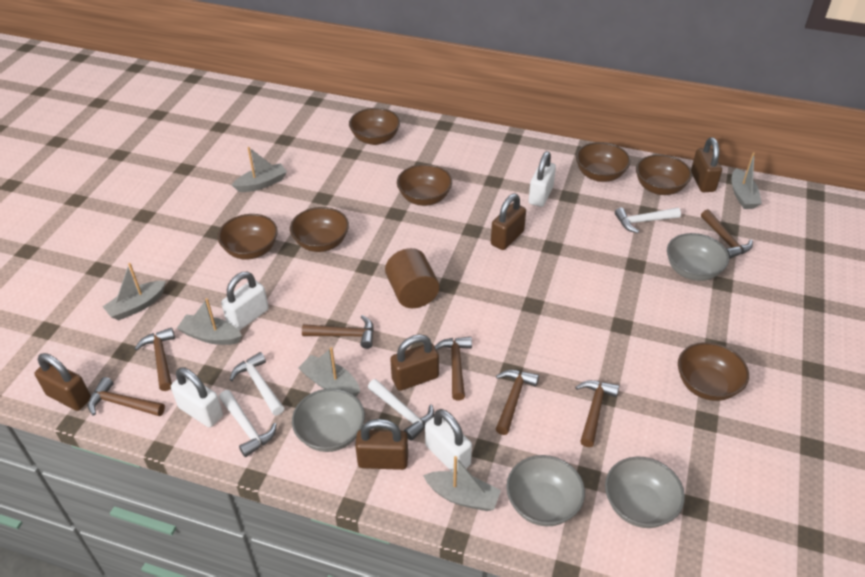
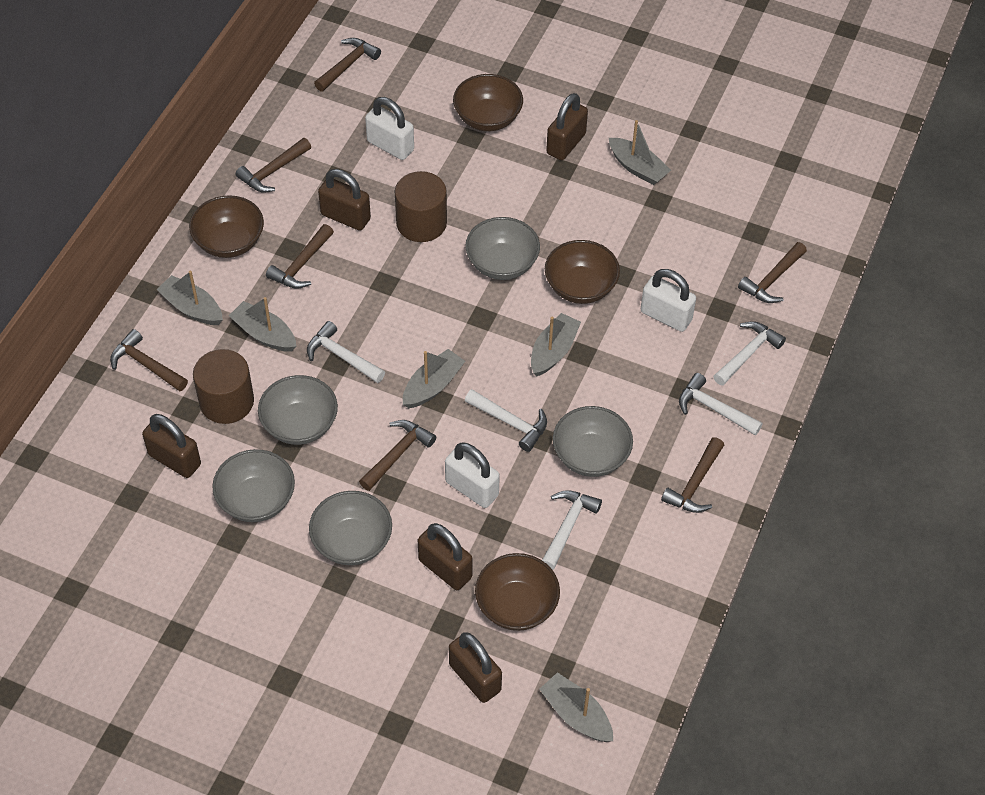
brown bowl: [218,214,278,260] [290,207,349,252] [349,108,400,145] [397,164,452,206] [576,142,631,182] [636,154,692,195] [678,342,749,401] = 7 -> [189,195,264,258] [453,74,523,131] [475,553,560,631] [545,240,620,304] = 4
brown cylinder: [385,248,439,308] = 1 -> [193,349,254,424] [395,171,447,242] = 2
grey bowl: [292,388,365,452] [506,455,585,527] [605,457,685,528] [667,233,729,281] = 4 -> [212,449,295,522] [258,375,338,445] [309,491,392,565] [465,217,540,280] [553,406,633,477] = 5
white hammer: [219,390,277,457] [230,352,284,415] [368,379,434,441] [615,208,681,233] = 4 -> [307,321,385,383] [465,389,547,452] [542,490,602,570] [679,373,763,435] [713,321,786,386] = 5
white padlock: [171,367,223,427] [221,271,269,331] [425,409,472,472] [529,151,556,207] = 4 -> [365,97,414,160] [445,442,500,508] [641,269,696,332] = 3

